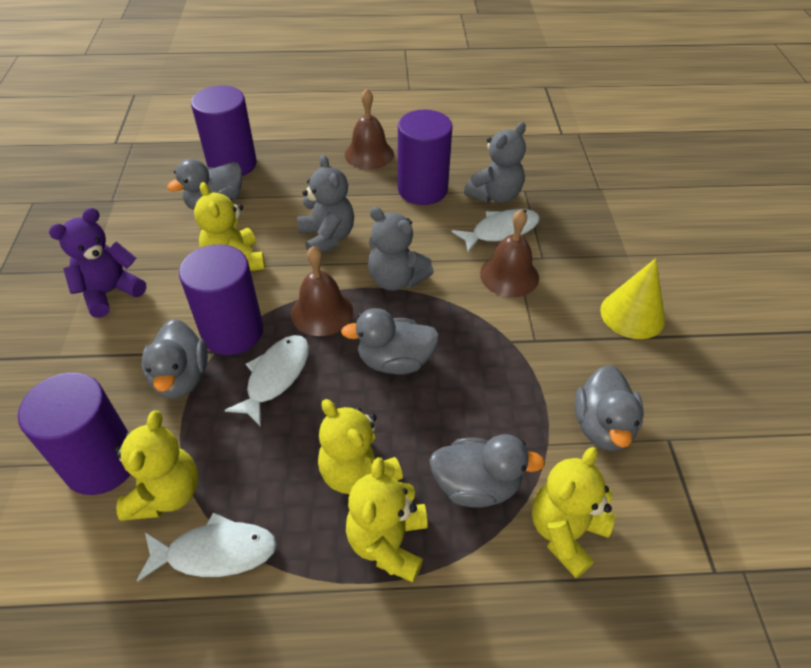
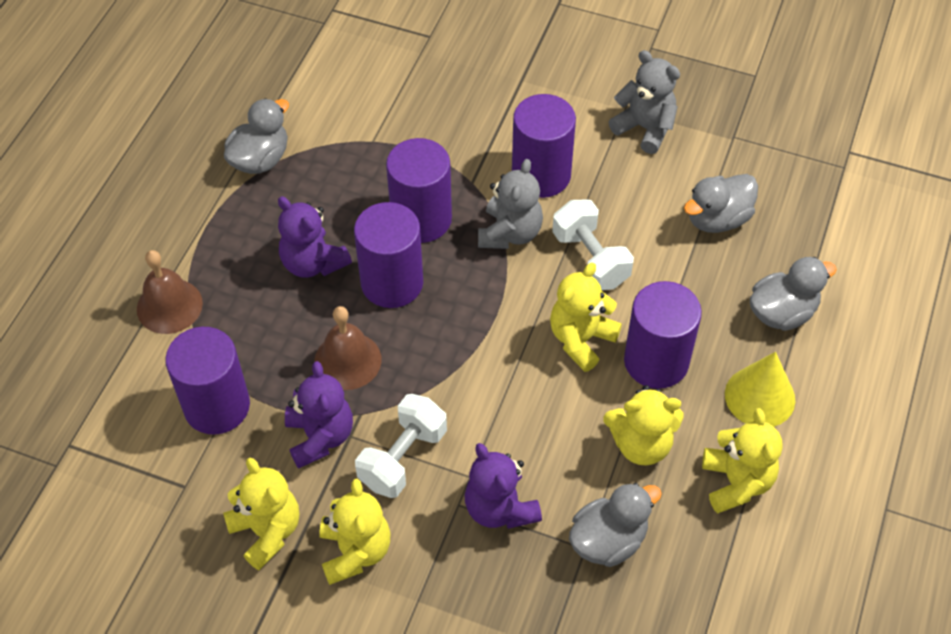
brown bell: [291,246,353,336] [345,89,394,169] [480,209,539,297] = 3 -> [137,250,203,334] [314,306,381,390] = 2
grey duck: [142,319,208,399] [167,159,242,210] [341,308,439,374] [429,434,545,507] [575,365,644,451] = 5 -> [224,98,289,174] [569,483,662,567] [684,174,758,233] [750,257,837,331] = 4
grey teddy bear: [297,155,354,254] [368,207,434,291] [464,122,526,203] = 3 -> [478,159,543,249] [609,50,680,154] = 2
purple cylinder: [18,372,131,495] [179,244,263,355] [191,86,257,176] [398,110,453,205] = 4 -> [165,327,250,435] [354,202,423,308] [386,138,452,243] [512,94,576,198] [624,281,702,389] = 5
purple teddy bear: [49,208,146,318] = 1 -> [278,196,352,278] [285,361,353,469] [464,443,542,529] = 3
white dumbbell: none = 0 -> [355,394,447,498] [552,200,634,290] = 2
white fish: [136,512,277,582] [224,335,309,427] [452,209,540,253] = 3 -> none = 0

